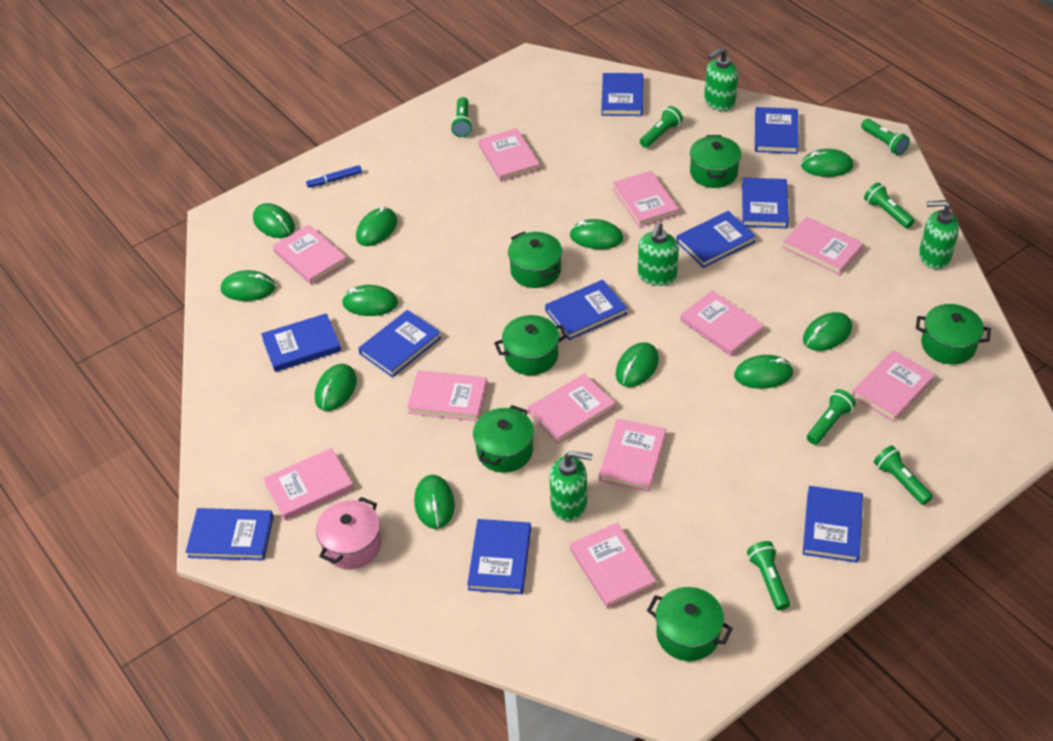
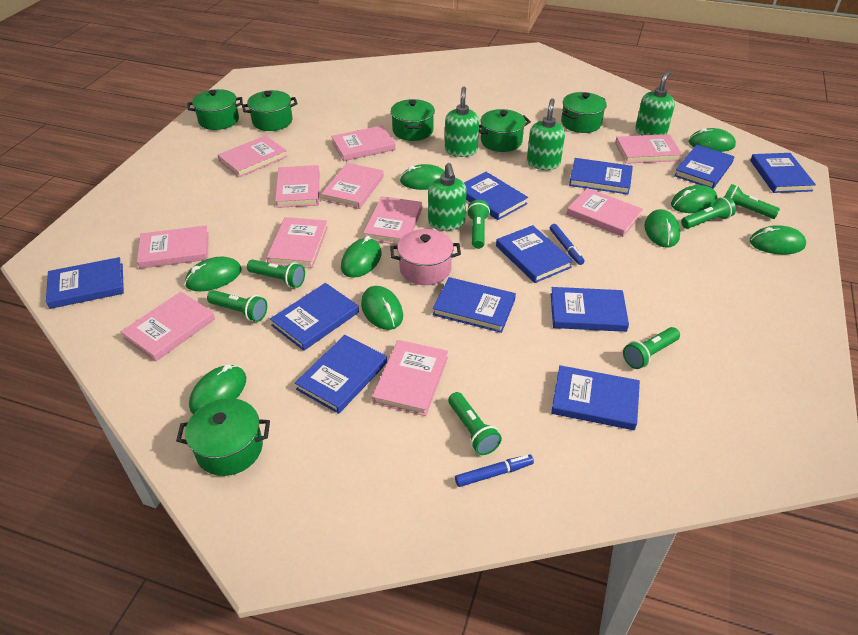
blue book: [186,508,274,560] [261,313,341,372] [358,310,441,377] [467,519,531,594] [545,280,627,340] [601,73,643,116] [676,211,756,268] [742,178,789,228] [755,107,799,154] [803,486,863,563] = 10 -> [46,257,124,309] [270,283,359,351] [295,335,387,414] [433,277,516,333] [464,172,528,220] [496,225,573,283] [551,287,629,332] [551,365,640,430] [569,158,633,194] [674,144,734,189] [750,153,816,193] = 11
blue marker: [306,165,362,188] = 1 -> [455,455,534,487] [550,224,585,265] = 2
green mouse: [221,270,276,301] [253,203,295,238] [315,364,357,411] [342,285,398,316] [356,206,397,246] [414,475,455,529] [570,219,623,249] [616,342,659,387] [734,355,794,389] [801,149,853,177] [803,312,852,351] = 11 -> [185,256,242,291] [189,364,246,414] [341,236,382,278] [361,286,403,330] [400,164,445,190] [644,209,680,248] [671,185,718,213] [688,128,736,152] [750,225,806,254] = 9

